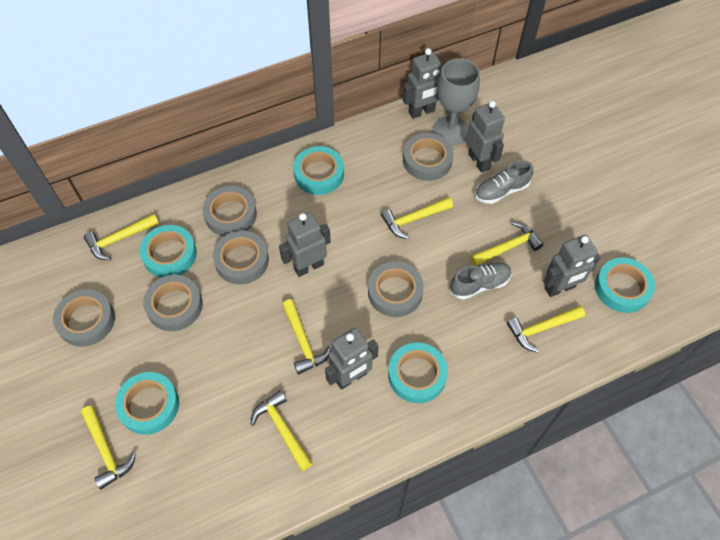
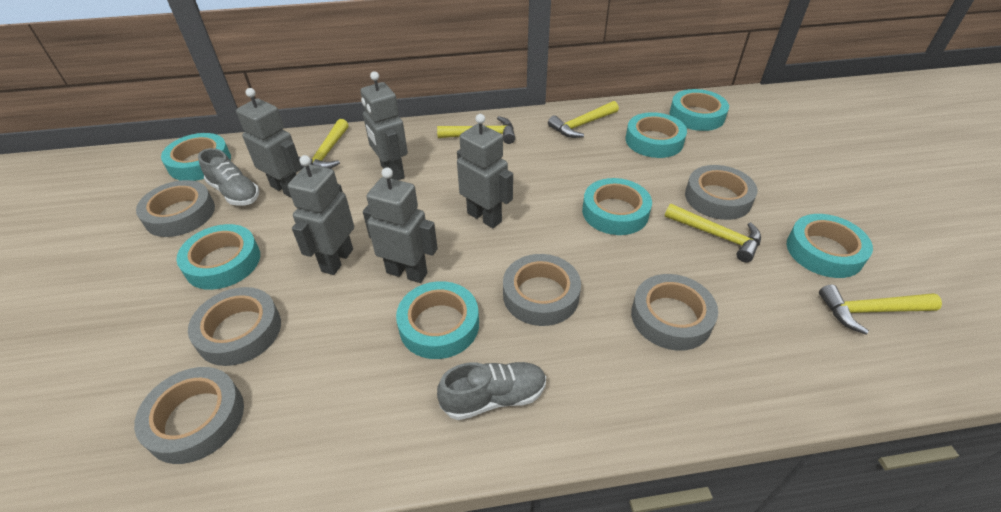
grey goblet: [433,58,480,145] = 1 -> none = 0
turquoise tape: [115,372,179,435] [140,225,197,278] [293,146,344,195] [388,343,448,403] [595,258,655,313] = 5 -> [161,133,231,181] [176,224,260,290] [396,281,479,359] [582,178,652,235] [625,112,687,158] [669,89,729,131] [787,214,873,278] = 7
yellow hammer: [81,405,136,490] [84,214,159,260] [251,390,313,471] [282,299,332,374] [381,197,453,239] [470,222,543,266] [507,306,585,353] = 7 -> [298,119,349,170] [437,116,515,144] [548,101,619,138] [665,204,761,262] [819,285,942,334] = 5

